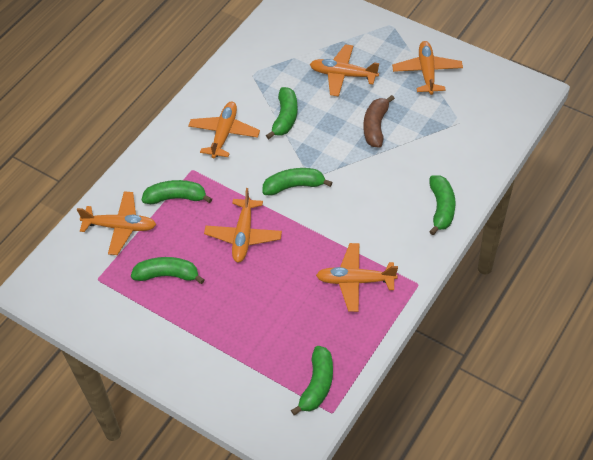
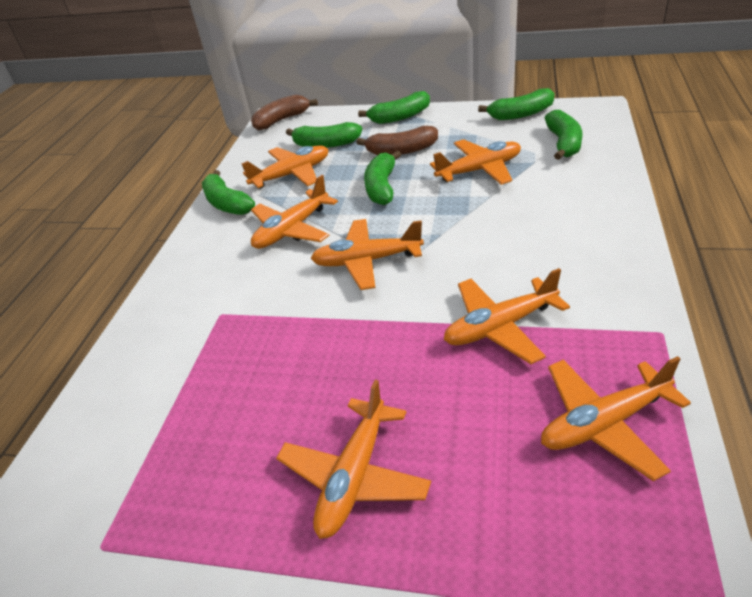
brown banana: [363,95,395,148] = 1 -> [251,95,318,131] [356,126,438,155] = 2
orange plane: [77,191,156,255] [188,102,260,159] [204,188,282,263] [310,44,379,97] [316,243,398,312] [392,41,463,95] = 6 -> [241,145,329,189] [251,175,338,249] [276,380,431,539] [311,219,424,290] [430,139,521,185] [444,268,570,364] [541,356,691,481] = 7

